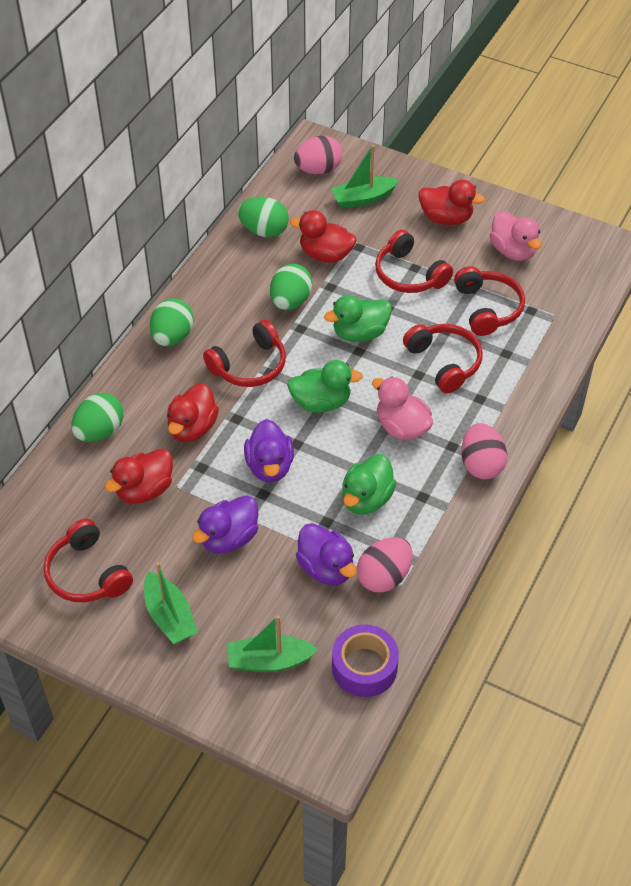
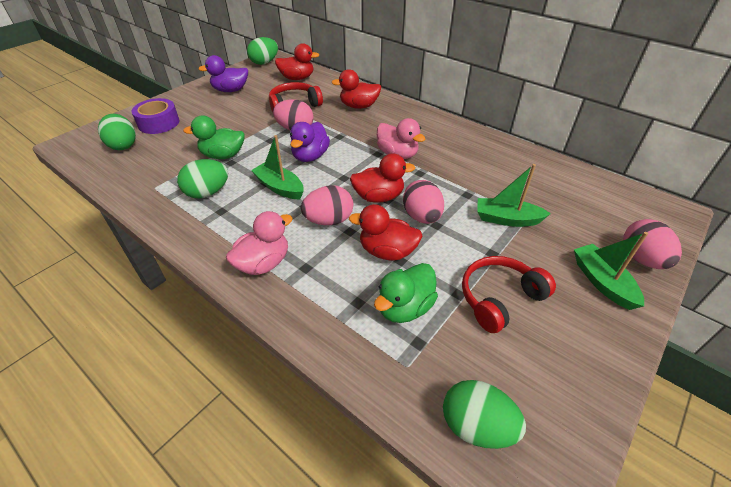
green duck: [287,360,363,413] [324,295,392,342] [342,454,397,515] = 3 -> [183,115,245,159] [374,263,438,323] = 2
pink egg: [294,135,342,174] [357,537,412,593] [461,423,507,479] = 3 -> [273,99,314,130] [301,185,353,225] [403,180,444,224] [623,219,682,269] = 4
purple duck: [192,496,258,554] [244,419,294,482] [296,523,357,585] = 3 -> [198,55,248,92] [290,122,330,162] = 2
red headphones: [43,519,133,603] [203,320,286,387] [375,230,453,293] [403,324,483,393] [454,266,525,336] = 5 -> [269,82,323,112] [462,256,556,333] = 2

